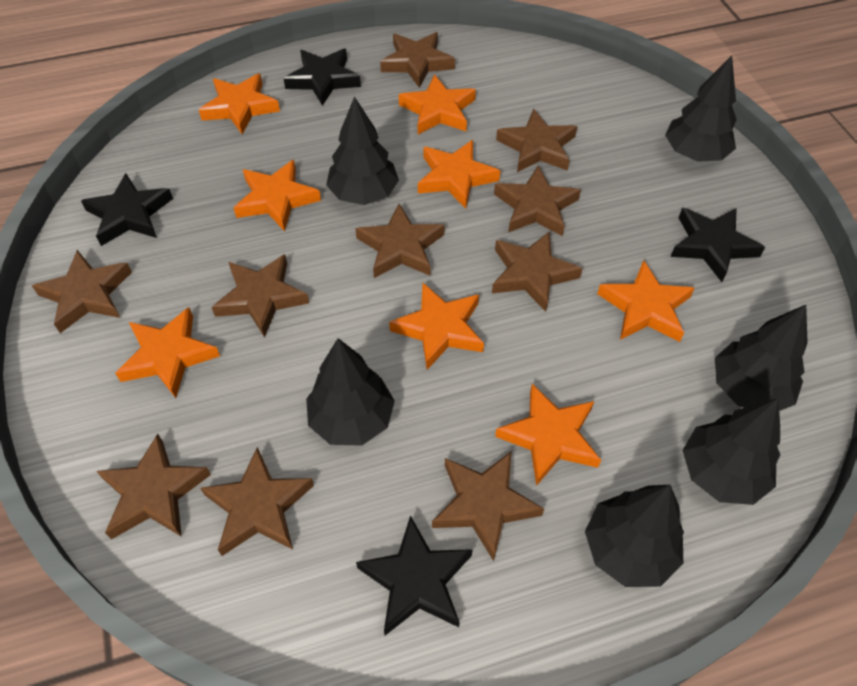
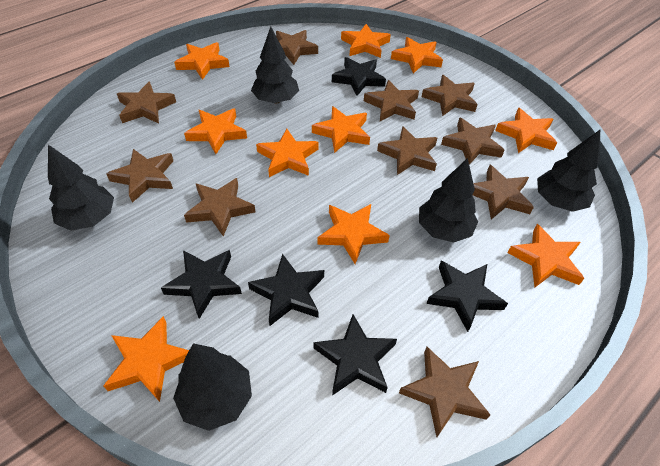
black star: [81,173,173,246] [283,49,361,106] [356,515,473,635] [671,208,765,282] = 4 -> [161,250,242,319] [248,254,324,326] [314,314,397,395] [332,57,386,96] [426,261,508,332] = 5
black tree: [306,338,395,446] [326,96,399,205] [585,485,684,587] [665,56,737,162] [682,398,780,505] [715,305,808,411] = 6 -> [48,145,114,231] [173,343,252,431] [251,27,299,103] [419,158,478,242] [537,130,600,212] = 5
orange star: [115,307,220,398] [199,73,280,135] [234,160,321,232] [389,283,484,370] [399,74,476,134] [418,140,500,209] [495,384,601,486] [597,260,695,342] = 8 -> [103,316,189,402] [174,42,230,80] [184,108,247,154] [256,129,319,177] [312,106,370,153] [317,204,390,264] [341,24,391,58] [391,37,443,73] [495,108,557,153] [508,224,584,287] = 10

